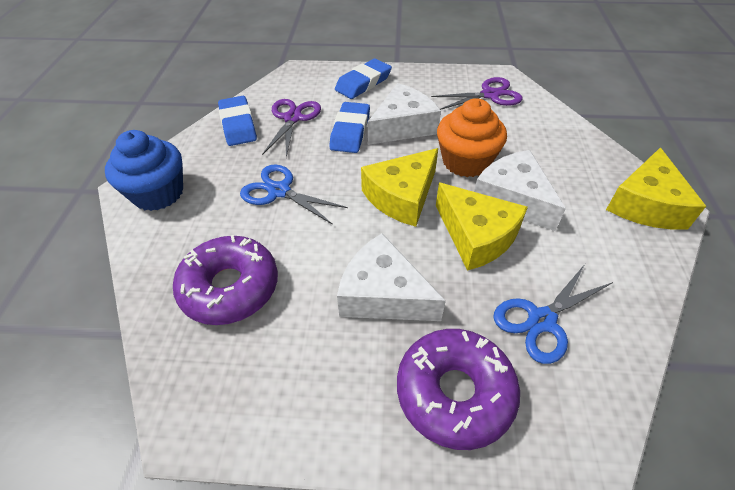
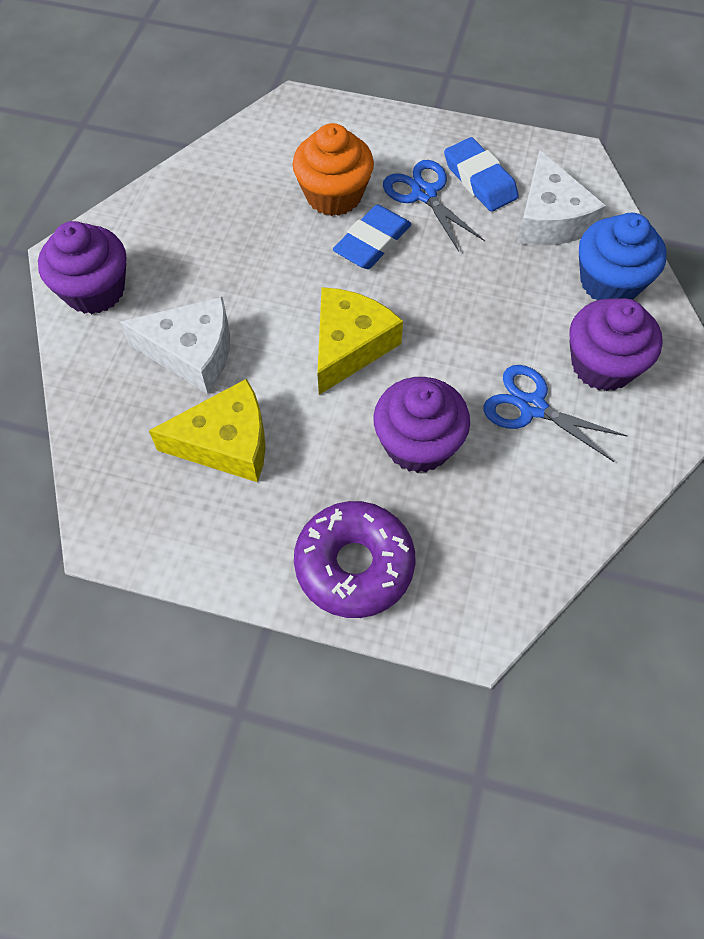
blue eraser: [218,96,257,146] [329,102,370,153] [335,59,392,99] = 3 -> [333,205,412,269] [444,137,519,212] = 2
purple cupcake: none = 0 -> [38,221,126,314] [373,377,470,473] [569,298,663,391] = 3
purple donut: [173,235,278,325] [397,329,520,450] = 2 -> [294,501,415,618] = 1
purple scissors: [262,99,321,158] [431,77,522,110] = 2 -> none = 0
white cheese: [337,233,446,321] [368,83,441,145] [474,150,566,231] = 3 -> [120,297,230,394] [517,150,606,245] = 2
yellow cheese: [361,148,438,227] [436,183,528,271] [606,148,706,230] = 3 -> [149,379,266,482] [317,287,403,395] = 2

